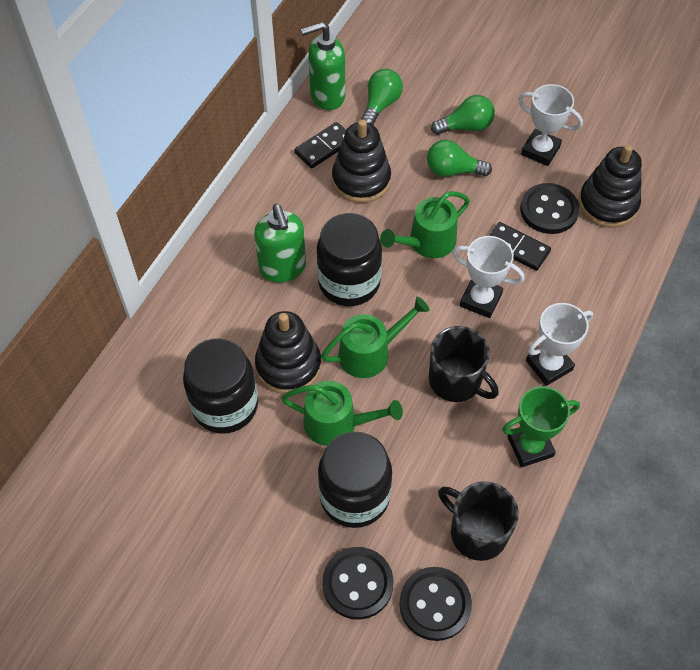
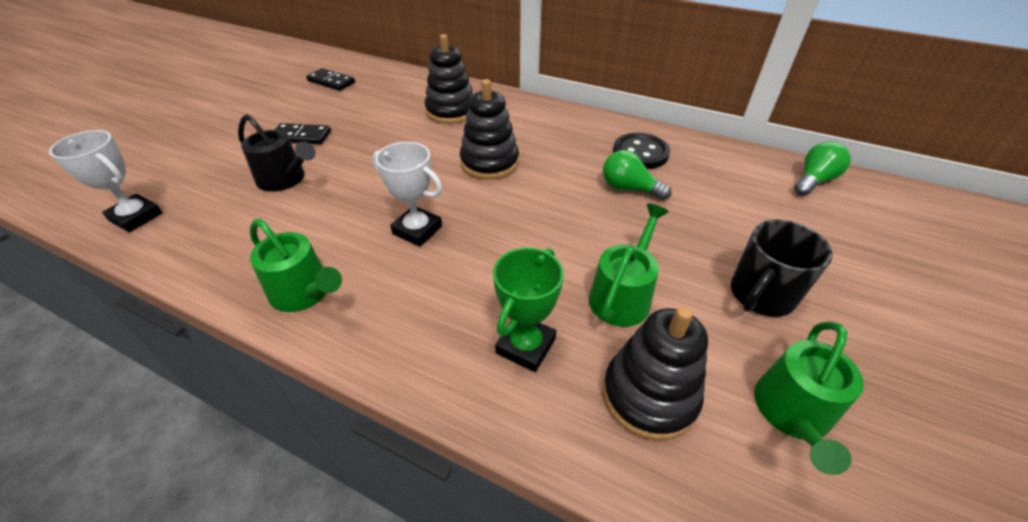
black button: [322,547,394,620] [399,567,472,641] [520,183,579,234] = 3 -> [613,133,670,169] = 1
black jar: [183,338,258,434] [317,213,382,306] [318,432,392,528] = 3 -> none = 0
black mug: [429,326,499,402] [438,481,519,561] = 2 -> [731,220,833,317] = 1
black watering can: none = 0 -> [238,114,316,192] = 1
green light bulb: [361,69,403,125] [427,140,492,177] [431,95,495,135] = 3 -> [603,150,671,200] [794,141,851,196] = 2
green soap dispenser: [254,204,306,283] [301,22,345,110] = 2 -> none = 0
white trophy: [452,236,524,318] [518,84,583,166] [526,303,593,386] = 3 -> [49,130,162,232] [372,142,442,247] = 2

